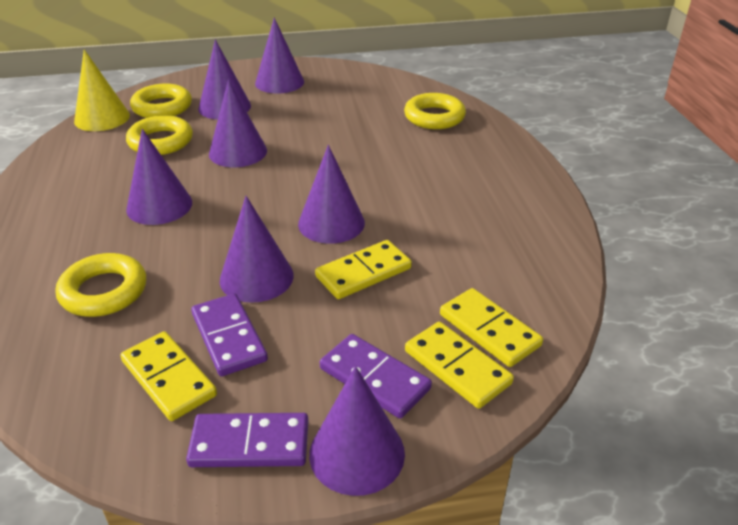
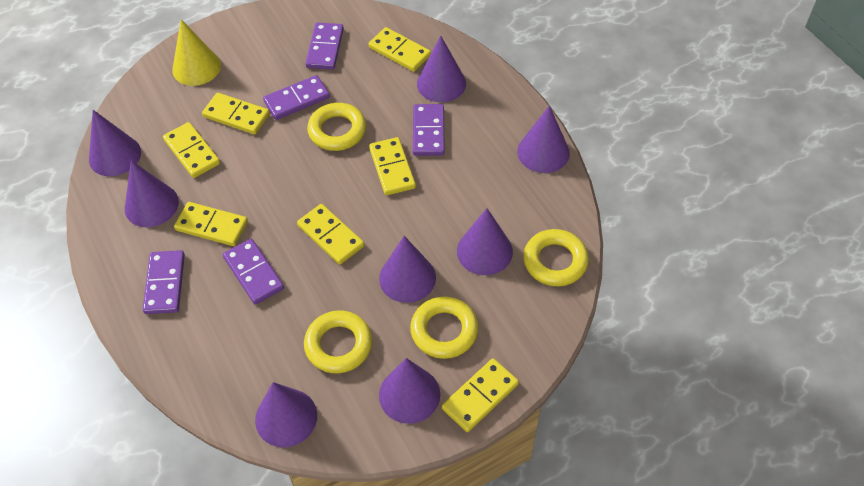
purple cone: [126,129,192,225] [198,39,251,120] [209,80,267,167] [220,196,294,303] [255,18,304,93] [298,145,365,244] [309,366,405,496] = 7 -> [89,110,141,176] [125,160,179,227] [255,382,317,447] [379,236,436,303] [379,358,440,424] [417,35,466,102] [457,208,513,275] [517,105,570,173] = 8
purple domino: [186,413,309,467] [191,294,268,377] [320,334,432,419] = 3 -> [143,250,185,314] [223,239,284,305] [263,75,330,120] [305,22,344,70] [413,104,445,156] = 5
yellow domino: [120,331,217,421] [315,240,412,299] [405,322,514,409] [440,288,543,367] = 4 -> [163,122,220,178] [174,202,248,246] [202,93,270,134] [297,204,364,265] [369,27,431,72] [369,137,416,195] [442,358,519,432] = 7

